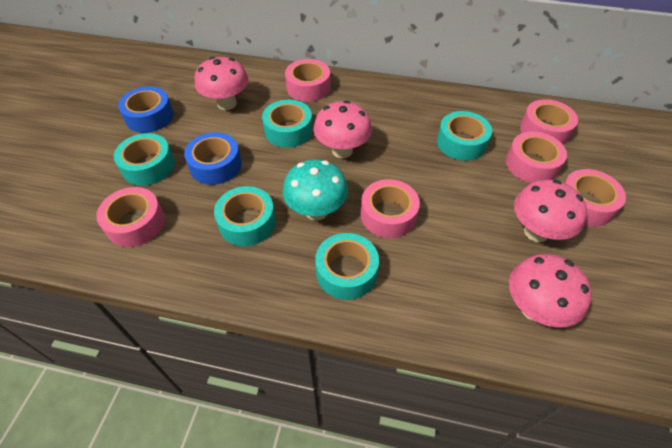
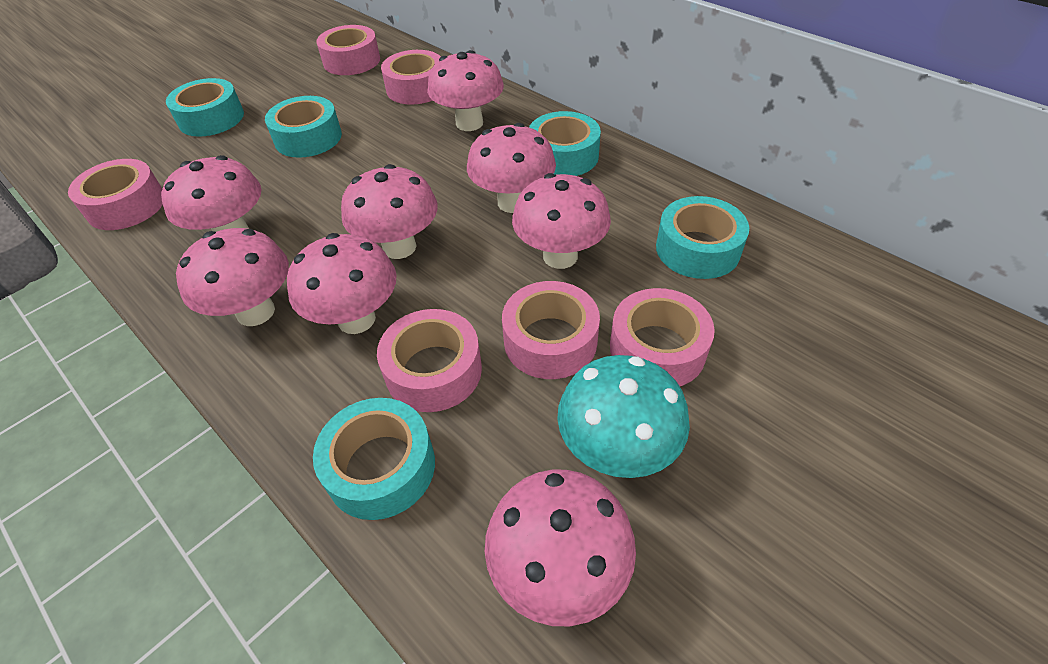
blue tape: [118,86,174,133] [184,132,242,185] = 2 -> none = 0
pink mushroom: [195,57,249,110] [313,100,372,158] [509,254,592,328] [514,180,587,242] = 4 -> [161,155,261,232] [176,228,289,326] [287,233,397,334] [341,164,438,259] [427,50,504,131] [467,123,556,213] [485,470,636,626] [512,173,611,269] = 8

